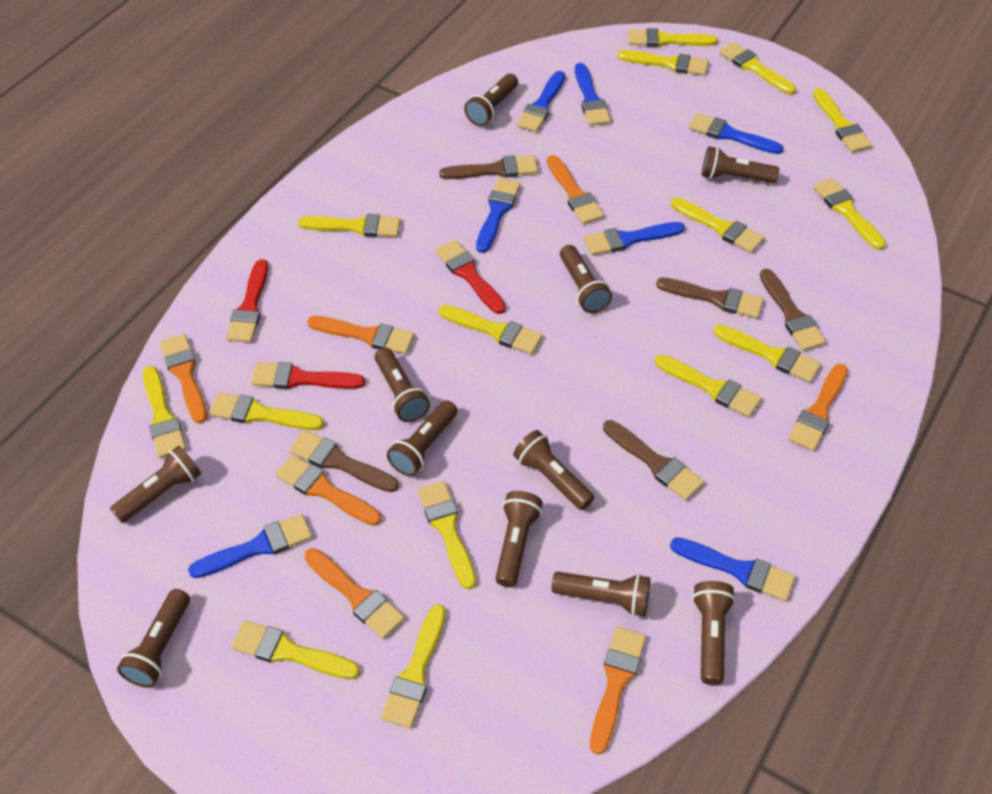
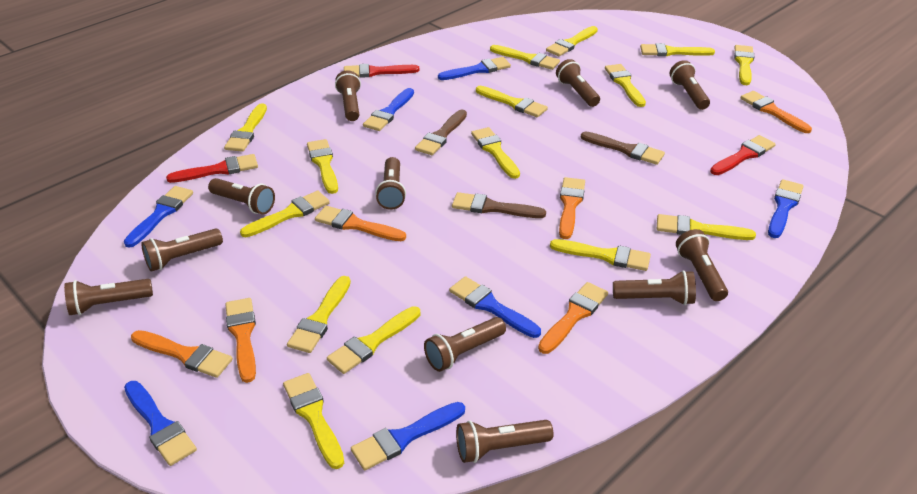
brown brush: [289,430,399,492] [439,155,538,179] [603,420,704,500] [656,277,764,318] [760,269,826,351] = 5 -> [415,110,467,155] [452,192,546,218] [581,132,665,165] = 3
orange brush: [160,334,207,424] [275,455,382,526] [304,548,405,639] [307,316,415,354] [547,155,604,224] [590,627,646,755] [788,364,848,451] = 7 -> [131,330,233,378] [225,298,256,383] [315,206,406,241] [538,282,608,354] [559,177,585,239] [741,91,812,133] = 6

